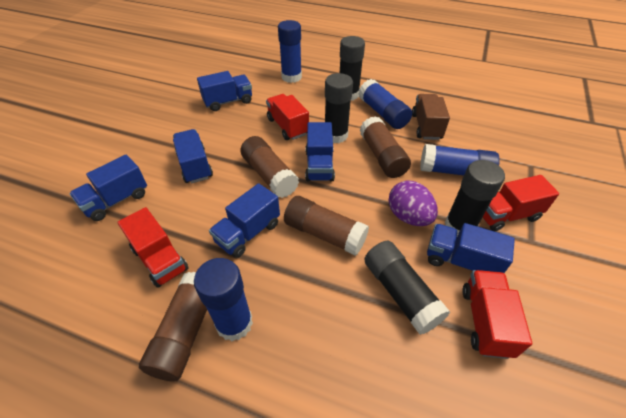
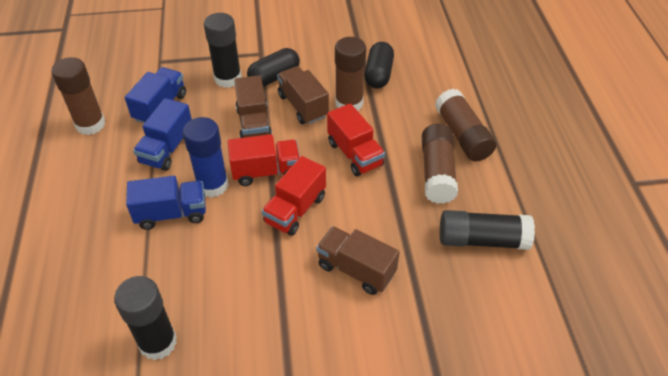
black capsule: none = 0 -> [247,48,300,87] [364,42,394,88] = 2
black glue stick: [325,73,353,143] [340,36,365,100] [364,241,450,335] [445,160,505,236] = 4 -> [114,276,177,361] [204,13,242,88] [440,210,535,250] = 3
blue glue stick: [194,258,253,341] [278,20,302,83] [358,79,412,129] [420,144,500,175] = 4 -> [183,117,229,198] = 1
blue truck: [69,155,147,221] [173,129,213,184] [197,71,252,111] [209,183,280,258] [305,122,335,182] [427,223,515,273] = 6 -> [125,67,186,124] [126,176,206,230] [133,98,192,171] = 3
brown truck: [412,94,450,140] = 1 -> [234,75,272,138] [277,66,329,124] [316,226,400,295] = 3
purple egg: [389,181,438,226] = 1 -> none = 0
red truck: [118,207,188,288] [266,94,309,140] [462,270,532,359] [482,175,559,231] = 4 -> [227,134,300,186] [262,156,326,236] [327,103,385,177] = 3

